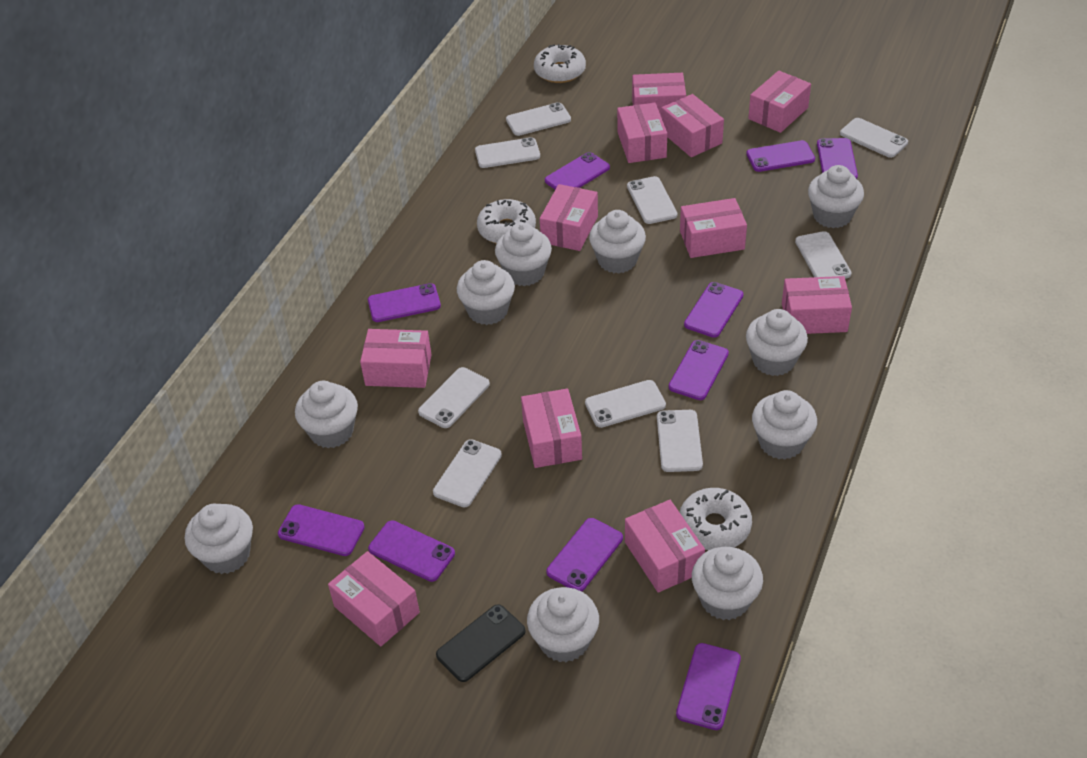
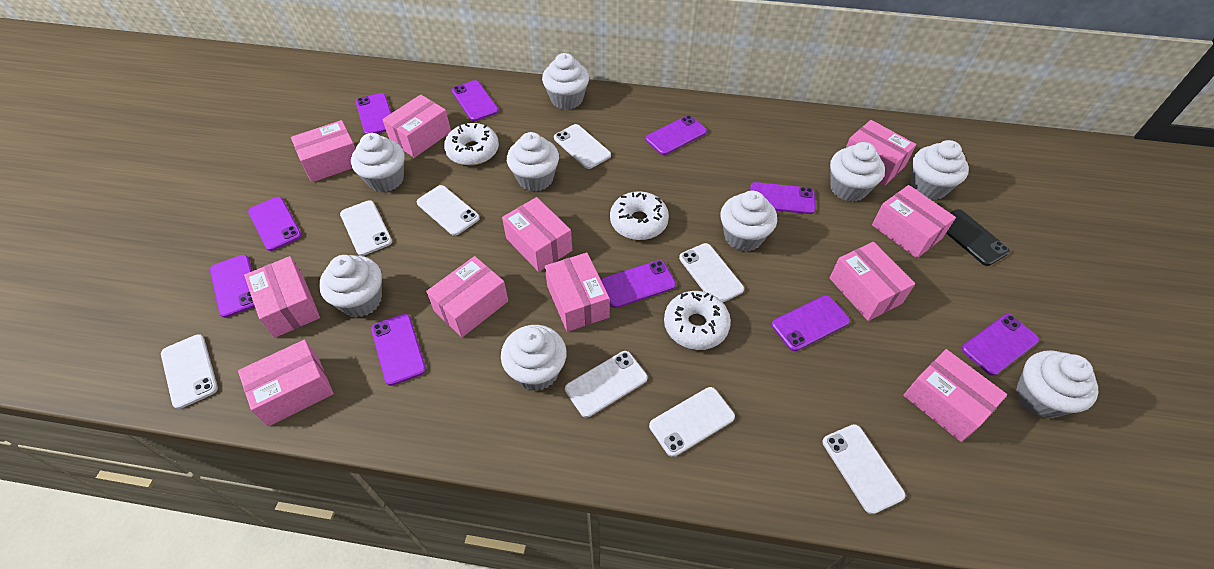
white cupcake: [185,504,253,574] [295,381,358,448] [457,260,515,325] [495,222,552,286] [527,587,599,662] [589,210,646,274] [692,547,763,620] [746,309,808,376] [752,390,817,460] [808,165,864,228] = 10 -> [319,255,382,317] [351,133,405,192] [501,325,567,391] [507,132,559,192] [542,53,589,110] [720,191,777,252] [830,142,885,202] [910,140,969,200] [1016,350,1098,418] = 9
white phone: [418,367,490,428] [433,439,502,507] [475,137,540,168] [506,102,571,136] [585,380,666,428] [627,176,678,224] [657,410,703,472] [795,231,851,279] [840,118,908,158] = 9 -> [161,334,218,409] [340,200,392,256] [417,185,480,236] [554,124,611,169] [565,351,647,418] [649,387,735,457] [679,243,744,302] [822,424,905,514] = 8

